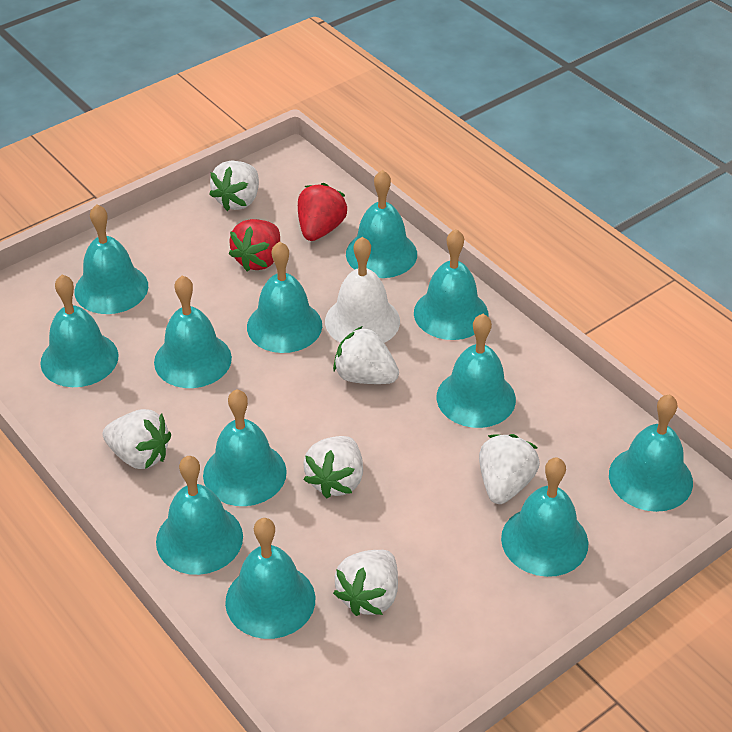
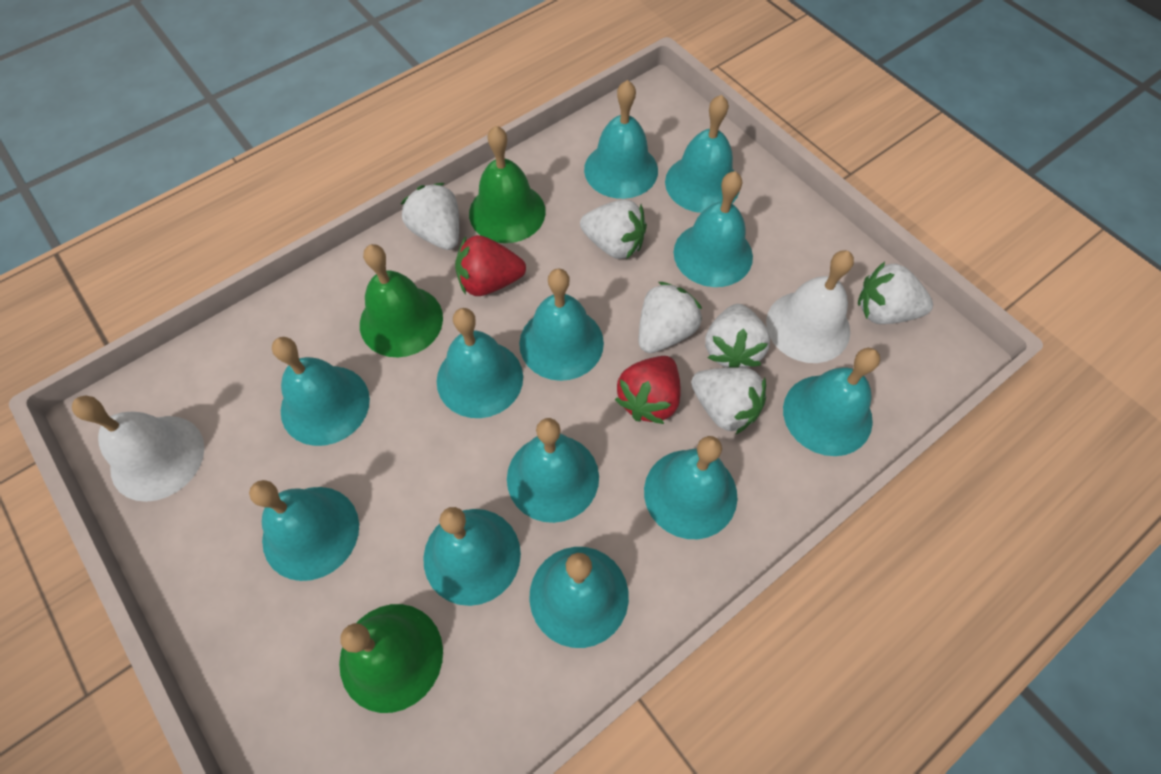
green bell: none = 0 -> [339,604,443,713] [360,244,443,357] [469,126,546,243] = 3
white bell: [325,237,400,343] = 1 -> [72,395,204,502] [766,250,854,363] = 2

